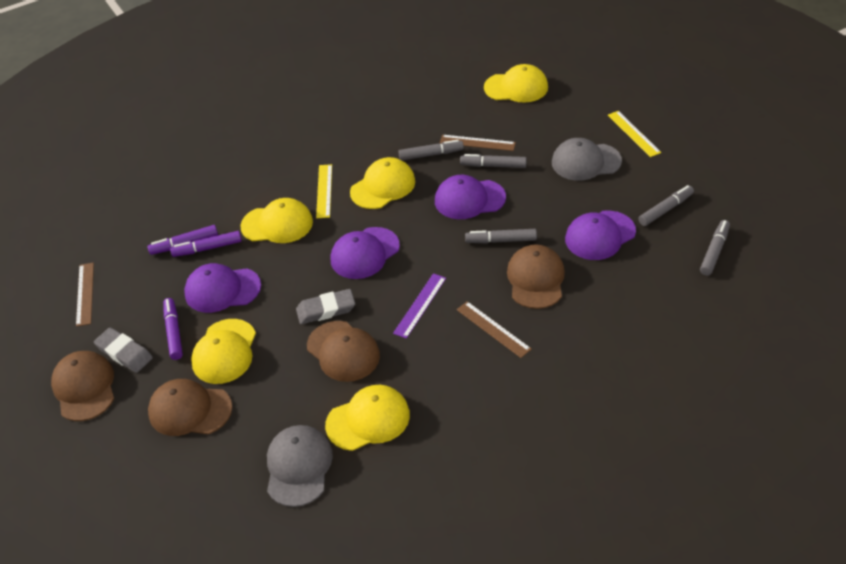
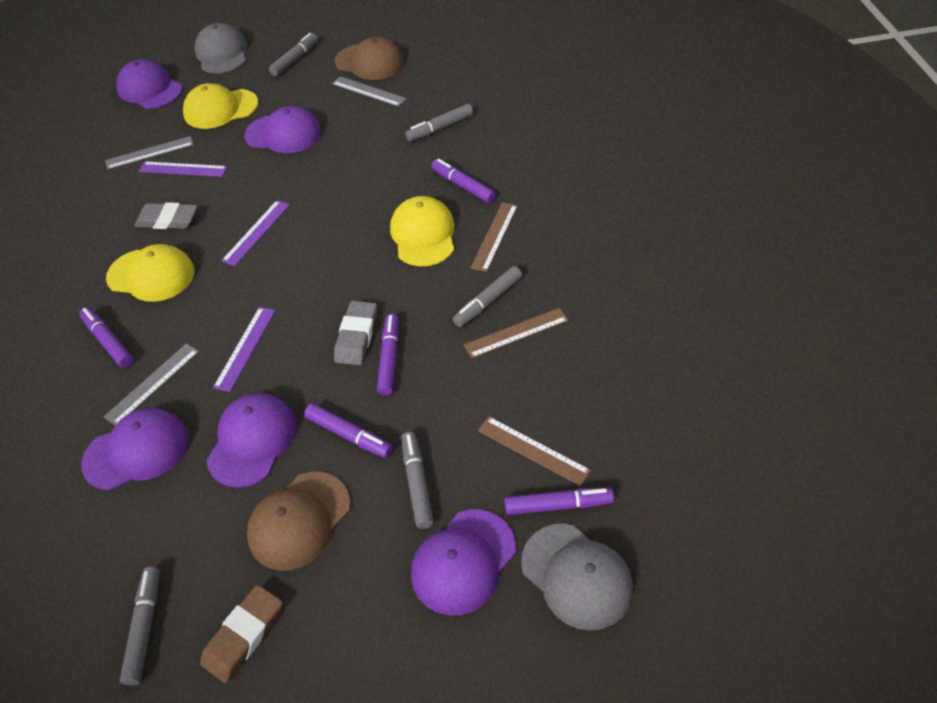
brown cap: [51,351,114,421] [148,379,232,436] [307,321,380,382] [507,244,565,309] = 4 -> [247,471,351,571] [335,37,404,80] = 2
brown eraser: none = 0 -> [200,585,283,683] = 1
grey ruler: none = 0 -> [104,343,199,426] [105,136,194,170] [332,76,407,107] = 3
purple cap: [184,263,261,313] [331,227,400,279] [435,175,506,219] [565,210,636,260] = 4 -> [81,408,189,490] [116,59,182,108] [206,393,296,488] [244,106,322,153] [411,509,516,615] = 5
purple marker: [147,225,218,255] [163,298,183,360] [170,231,242,257] = 3 -> [79,307,133,368] [304,403,393,458] [377,314,399,395] [431,159,496,203] [504,488,614,515] = 5
purple ruler: [393,273,446,339] = 1 -> [139,161,227,177] [213,307,276,392] [221,200,290,266] = 3
yellow cap: [191,319,256,384] [240,198,313,243] [325,385,410,451] [350,157,415,209] [484,64,548,103] = 5 -> [106,244,195,302] [183,83,258,129] [390,196,455,266] = 3
yellow ruler: [316,164,332,218] [608,111,661,157] = 2 -> none = 0

